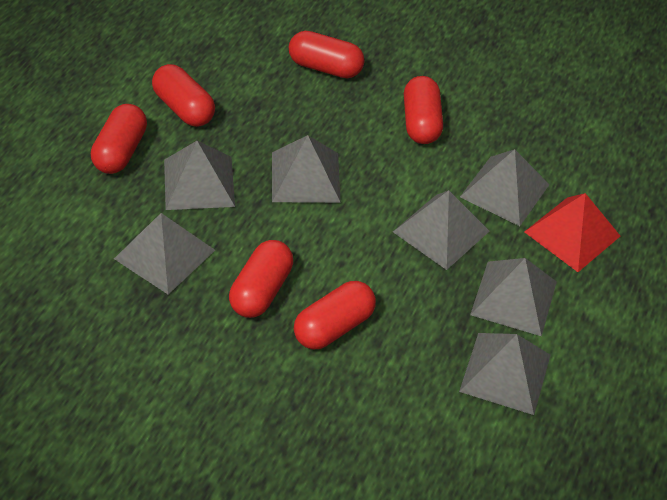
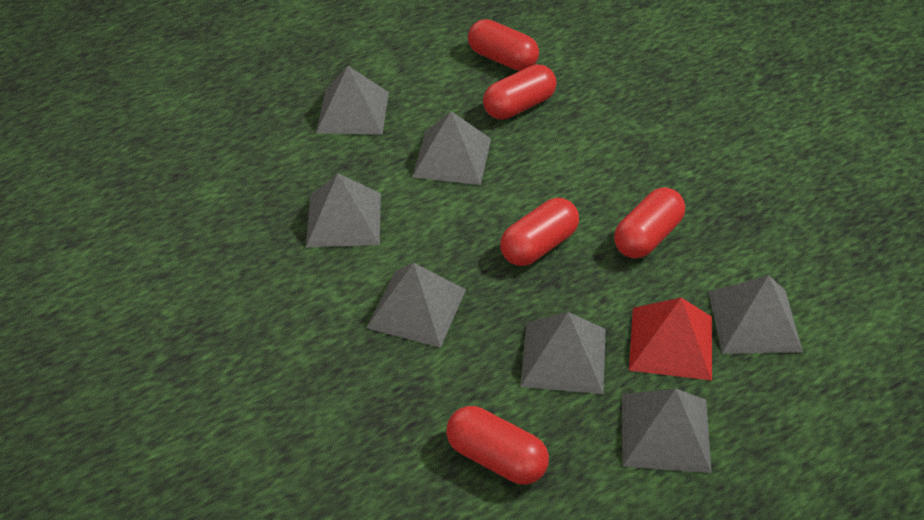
red capsule: [91,104,147,174] [152,64,215,127] [229,240,293,318] [289,31,364,78] [294,281,376,349] [404,76,443,144] = 6 -> [446,406,549,485] [468,19,539,71] [483,64,556,120] [500,198,579,266] [614,187,685,259] = 5

